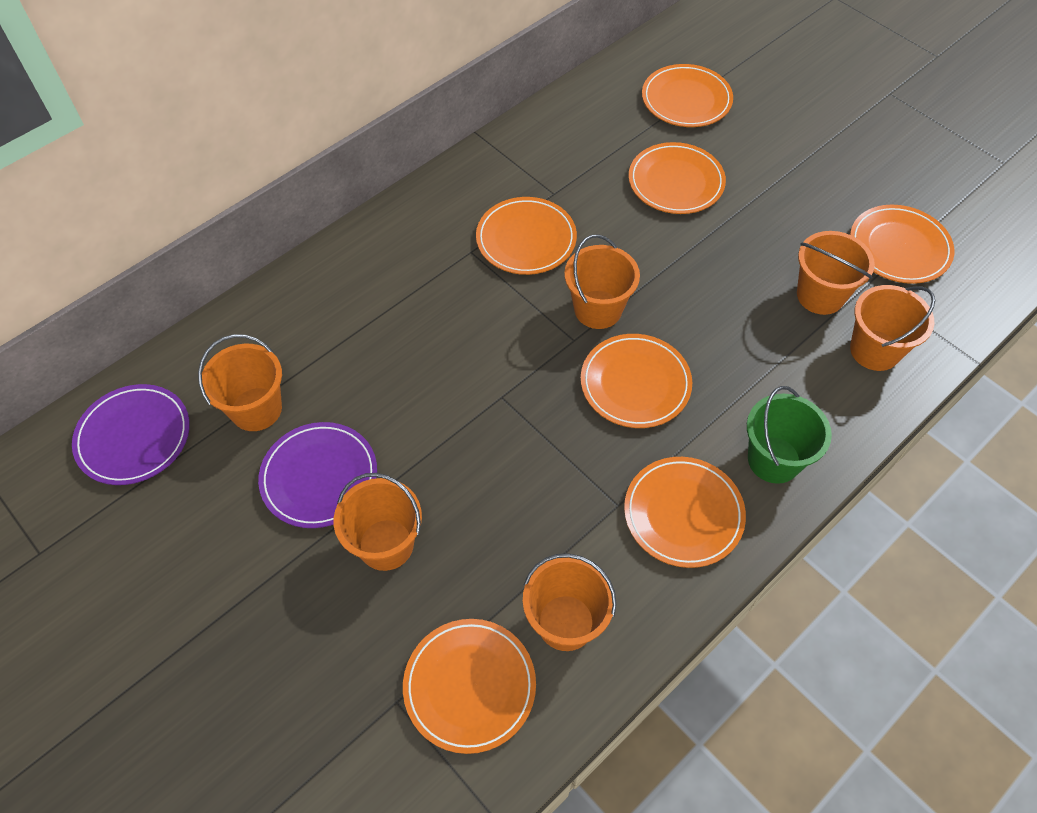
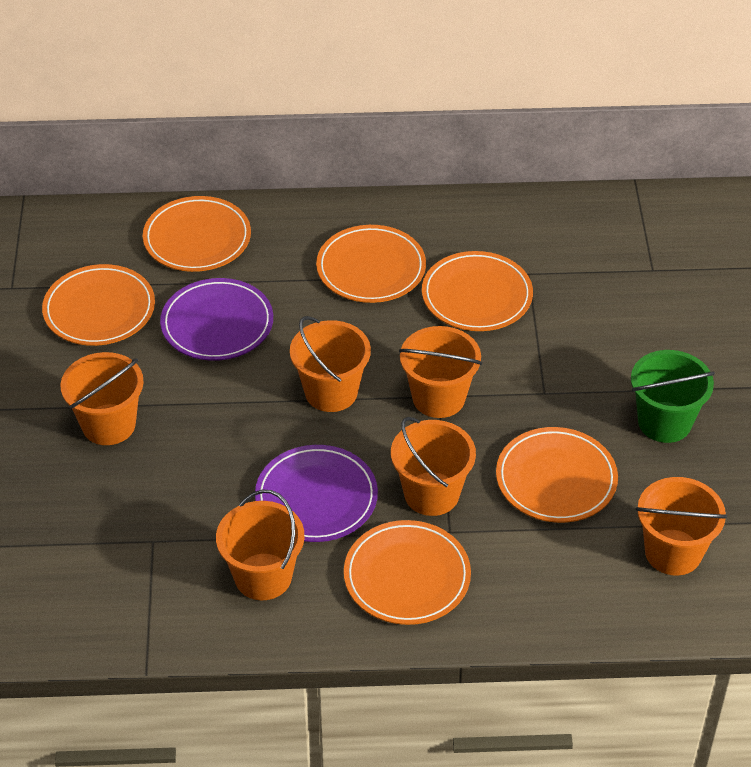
orange plate: [403,619,536,754] [476,197,577,275] [581,334,692,428] [624,457,746,568] [628,142,726,214] [642,64,733,127] [850,205,954,284] = 7 -> [42,264,155,346] [143,196,251,272] [316,225,426,303] [344,520,471,625] [422,251,533,331] [496,427,618,523] = 6

